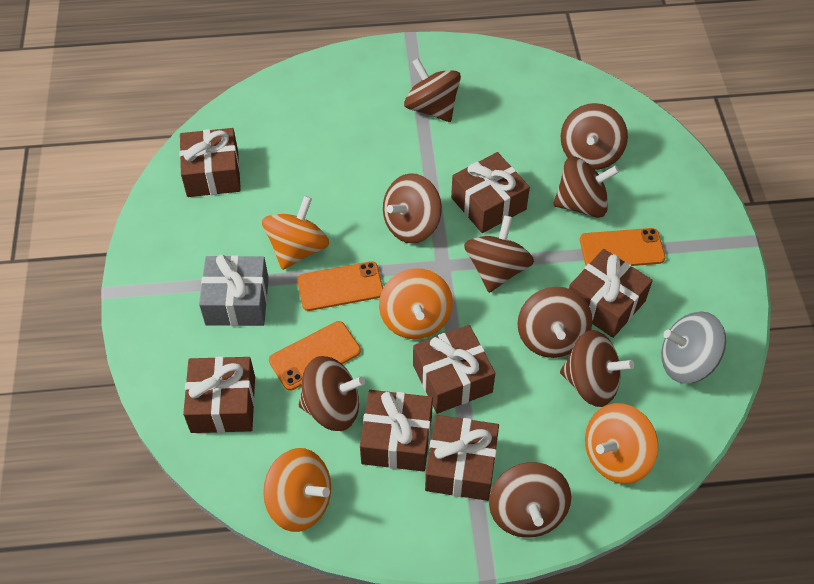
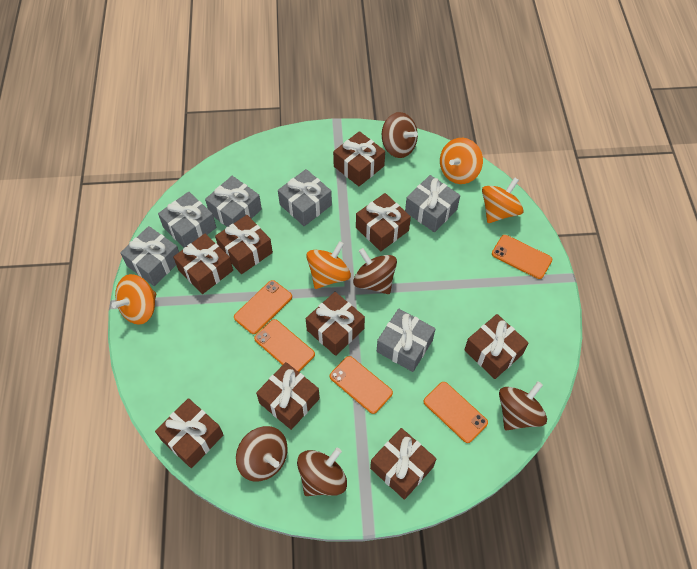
brown gift: [179,128,241,197] [183,357,255,433] [360,390,433,472] [413,325,495,414] [425,415,499,501] [451,152,530,233] [569,249,653,338] = 7 -> [155,398,223,468] [173,234,233,294] [215,215,273,274] [256,362,320,430] [306,292,365,356] [333,131,385,186] [356,193,411,251] [370,428,436,500] [464,314,529,379] = 9
brown spinning top: [299,356,365,431] [383,173,442,244] [404,58,461,122] [464,215,534,293] [489,462,571,538] [517,287,593,358] [553,156,619,218] [560,330,634,407] [561,103,628,170] = 9 -> [236,426,288,482] [297,448,347,496] [353,248,397,294] [382,112,418,158] [499,382,547,430] = 5
grey gift: [199,255,269,326] = 1 -> [120,226,179,286] [158,192,216,248] [205,176,262,227] [278,169,332,226] [377,309,436,372] [405,175,460,232] = 6
grey spinning top: [661,311,726,384] = 1 -> none = 0
orange phone: [269,321,361,391] [297,261,383,311] [580,228,665,266] = 3 -> [234,280,292,334] [254,319,315,372] [330,356,393,414] [423,382,488,443] [492,235,553,279] = 5

